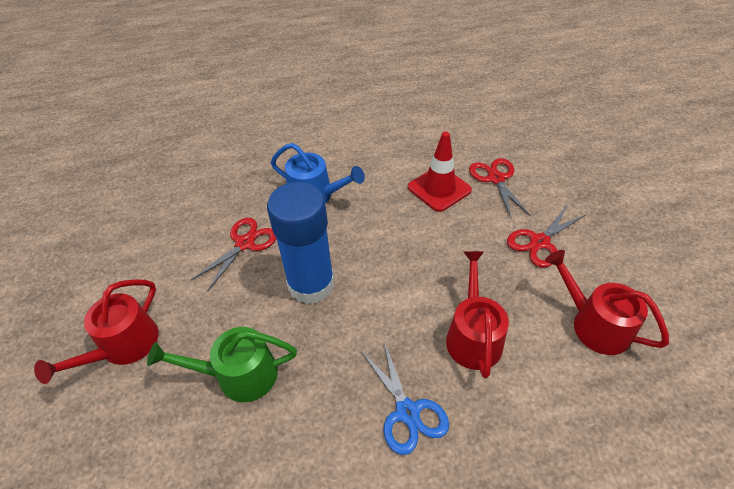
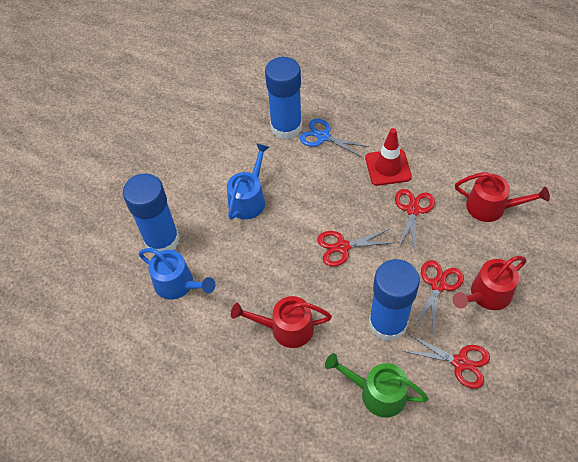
blue glue stick: [267,182,335,304] = 1 -> [123,173,180,252] [265,57,302,140] [369,259,420,341] = 3
blue watering can: [271,143,365,203] = 1 -> [139,248,215,300] [227,143,269,220] = 2
red scissors: [190,218,277,292] [469,158,531,218] [507,205,587,268] = 3 -> [317,229,394,267] [395,189,435,253] [403,334,490,389] [414,260,464,333] = 4

